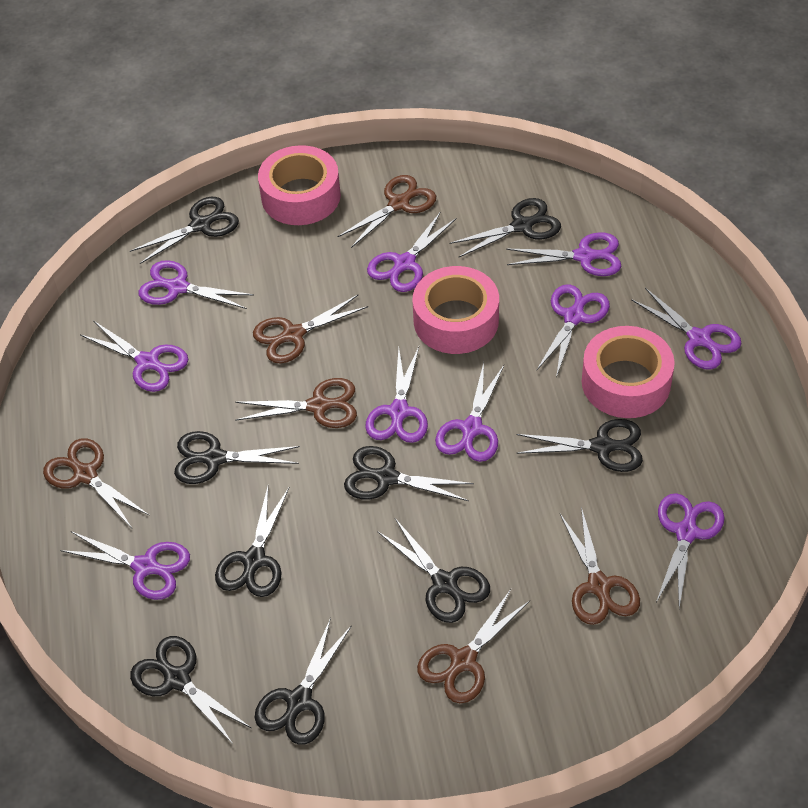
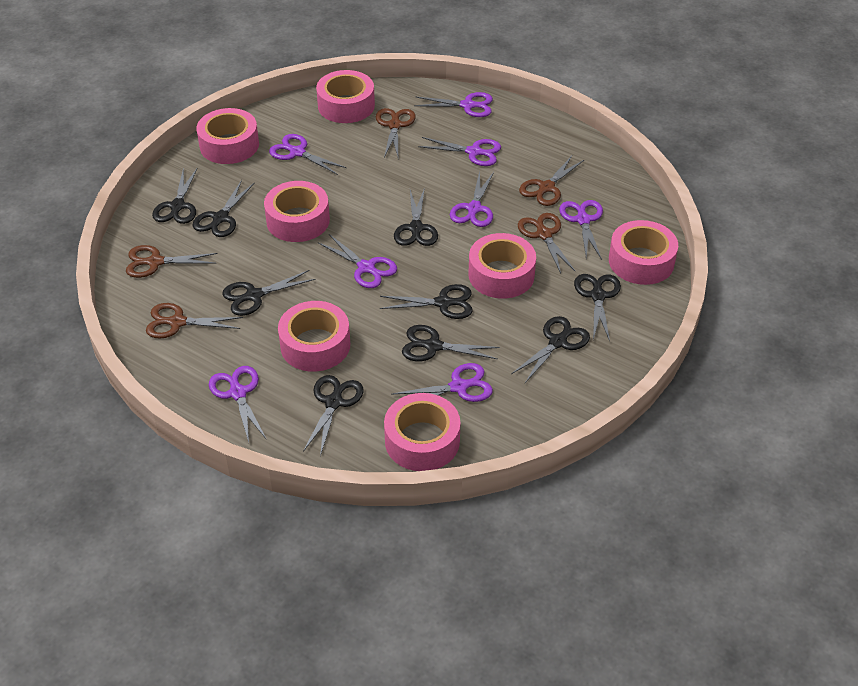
brown scissors: [43,438,150,528] [235,378,357,428] [253,295,368,363] [337,175,436,248] [417,589,530,703] [560,507,640,625] = 6 -> [126,245,218,278] [146,303,243,339] [376,108,416,158] [518,213,576,274] [519,156,585,206] = 5
pink tape: [258,145,341,225] [413,266,499,354] [582,326,675,418] = 3 -> [196,108,259,164] [264,181,330,242] [278,301,350,372] [316,70,375,123] [384,393,460,471] [468,233,536,299] [609,220,678,285] = 7
purple scissors: [60,531,190,600] [80,321,188,392] [139,260,254,309] [365,347,428,443] [367,211,457,292] [435,363,504,462] [506,232,621,276] [536,284,610,377] [631,288,742,370] [656,493,725,608] = 10 -> [209,366,267,442] [269,134,347,175] [319,234,397,288] [392,363,493,402] [414,92,493,117] [418,137,501,166] [450,171,494,227] [559,200,603,260] = 8

